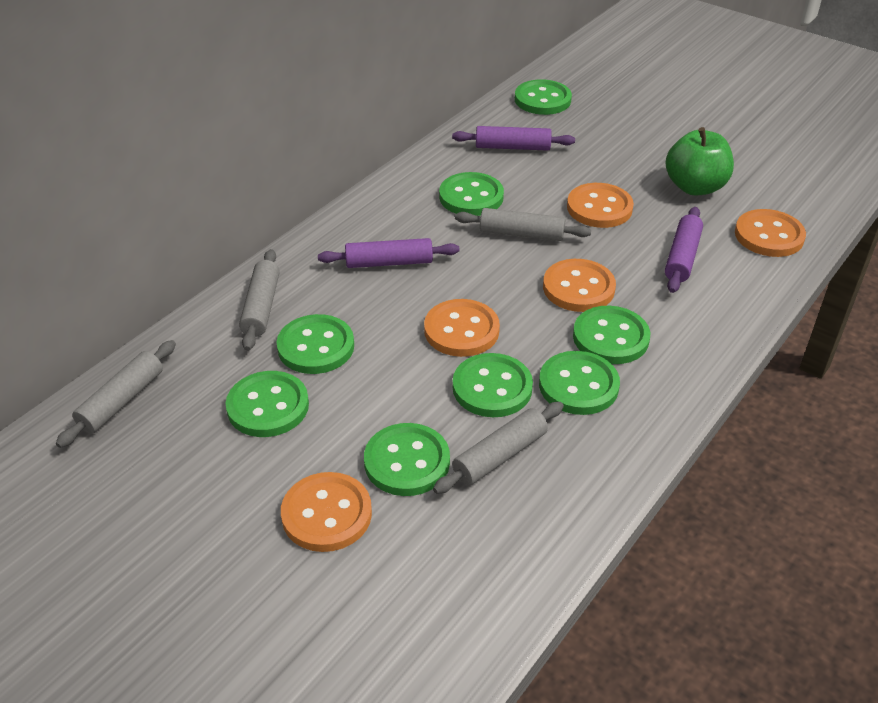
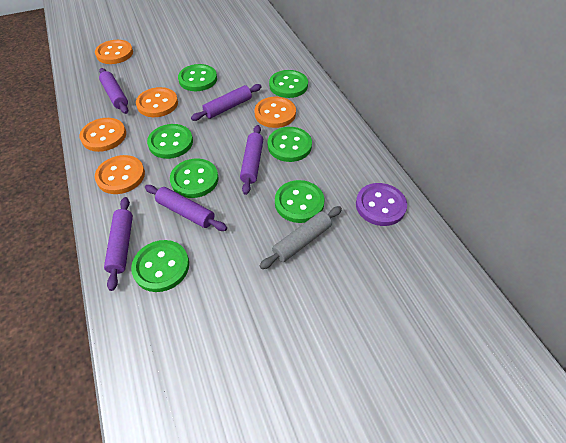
green apple: [665,127,734,195] = 1 -> none = 0
green button: [226,371,309,437] [277,314,354,374] [364,423,450,496] [439,172,504,216] [453,353,533,417] [515,79,572,115] [539,351,620,415] [573,306,650,364] = 8 -> [131,240,189,292] [147,124,193,159] [170,159,218,198] [178,64,217,91] [268,127,312,162] [269,70,308,98] [275,180,325,223] = 7
grey rolling pin: [56,340,176,448] [239,249,280,351] [433,402,564,494] [455,208,591,241] = 4 -> [260,206,342,269] = 1
purple button: none = 0 -> [356,183,407,226] = 1
purple rolling pin: [318,238,459,268] [452,126,575,151] [665,207,703,293] = 3 -> [99,68,128,114] [104,197,133,291] [145,185,227,231] [191,84,262,121] [240,125,263,195] = 5

